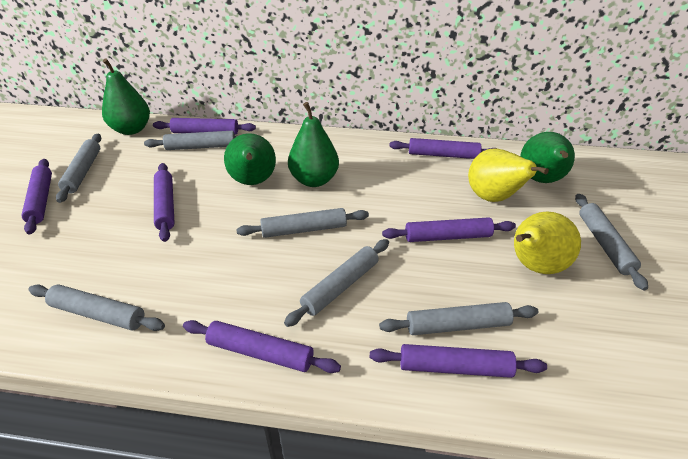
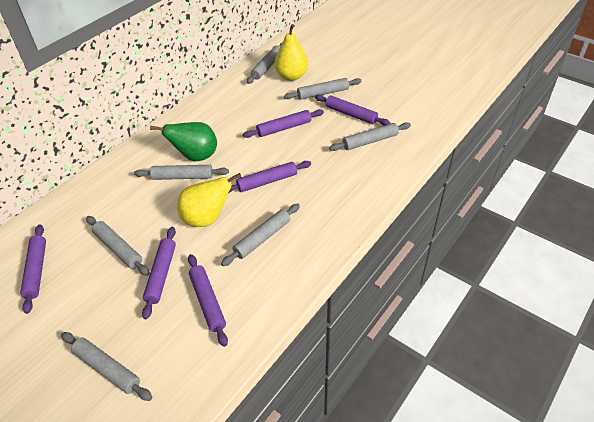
green pear: [102,59,150,135] [224,133,276,185] [288,102,339,187] [520,132,575,183] = 4 -> [150,122,217,161] = 1
purple rolling pin: [22,159,52,234] [153,118,256,135] [154,163,175,242] [183,320,341,373] [370,344,547,378] [382,217,516,242] [389,138,494,159] = 7 -> [20,224,46,314] [142,227,176,319] [188,254,228,347] [228,161,311,193] [243,109,324,138] [315,94,390,125] = 6

